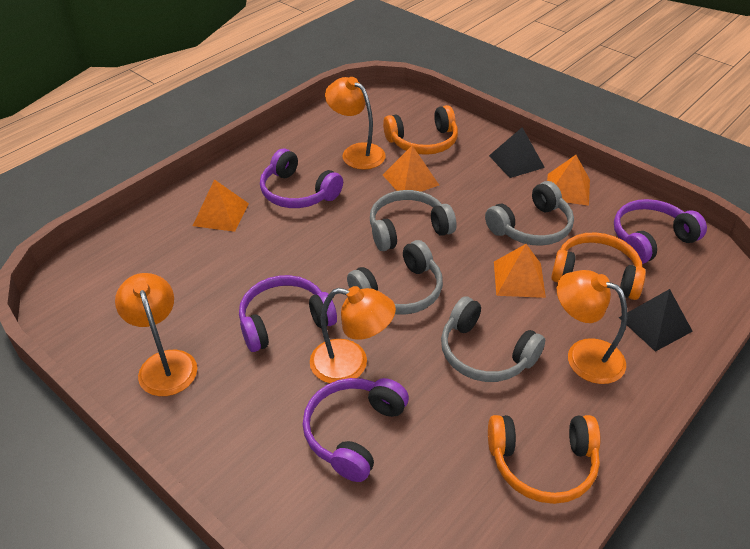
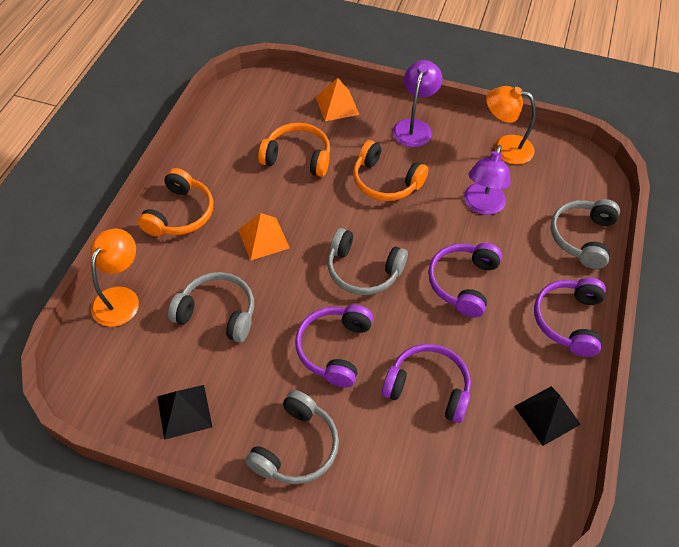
orange lamp: [115,273,197,396] [310,286,396,383] [325,77,386,170] [557,270,627,384] = 4 -> [90,228,139,327] [486,86,536,164] = 2
orange pyramid: [193,179,249,232] [383,145,439,192] [494,244,546,298] [547,155,590,206] = 4 -> [238,213,290,260] [316,78,359,121] = 2
purple lamp: none = 0 -> [392,60,443,147] [464,145,511,215] = 2

